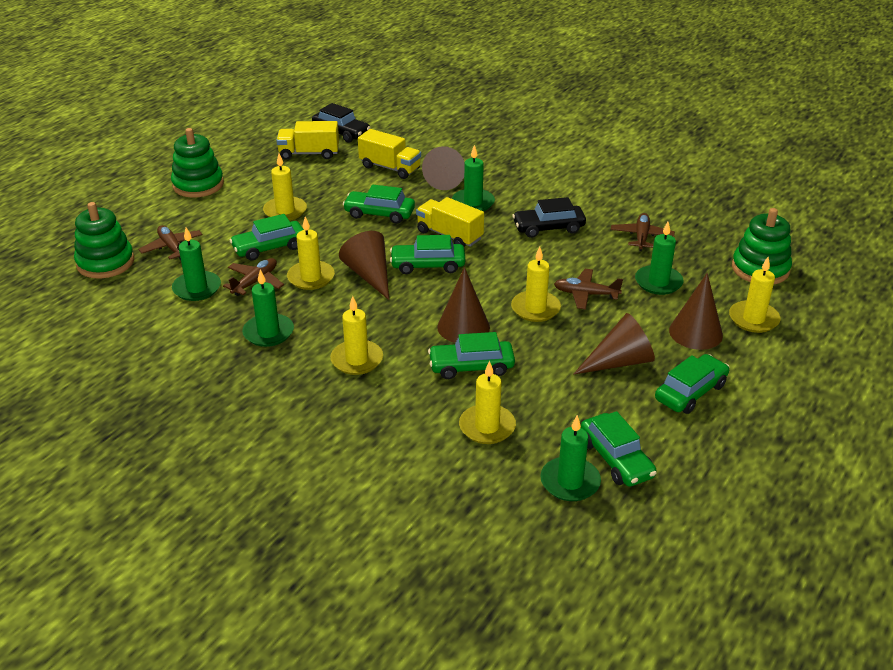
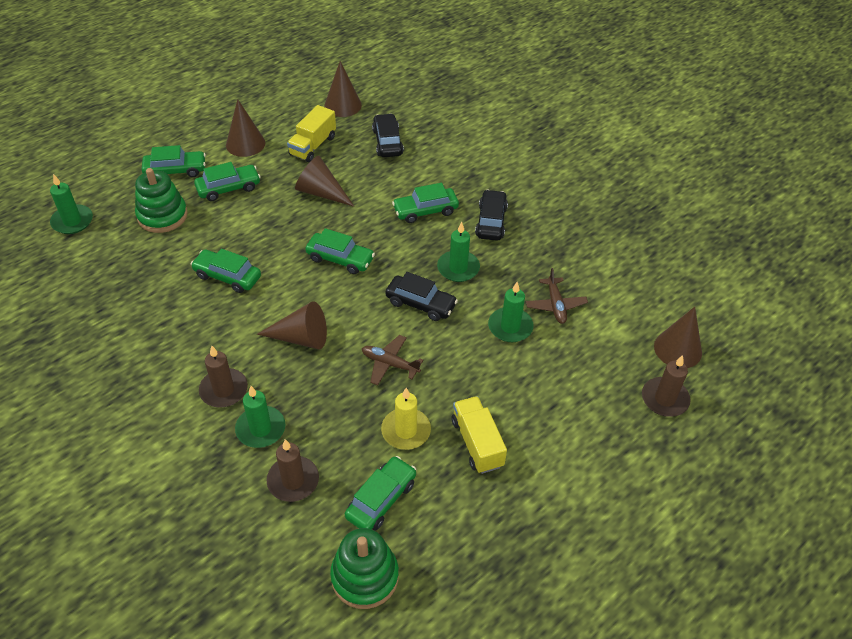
black car: [312,103,371,142] [512,197,586,238] = 2 -> [372,113,404,157] [385,272,458,321] [475,190,508,241] = 3
brown candle: none = 0 -> [199,346,248,407] [267,439,319,502] [642,355,691,417] = 3
brown plane: [139,225,202,261] [223,258,284,296] [554,269,623,309] [611,213,675,251] = 4 -> [362,335,423,385] [526,268,588,324] = 2
green candle: [172,227,221,301] [242,270,294,347] [452,145,495,211] [540,415,601,501] [635,222,684,295] = 5 -> [50,174,93,234] [235,386,286,448] [437,222,480,282] [488,282,533,342] = 4
green stacking toy: [74,202,134,279] [171,128,224,197] [732,208,792,284] = 3 -> [135,168,188,233] [330,528,399,609] = 2
yellow candle: [263,154,307,221] [287,217,335,290] [330,296,383,375] [459,361,516,444] [511,247,561,322] [729,257,781,333] = 6 -> [381,388,431,450] = 1
yellow truck: [276,121,339,160] [358,129,421,179] [416,197,484,247] = 3 -> [287,105,336,162] [452,396,507,474] = 2

